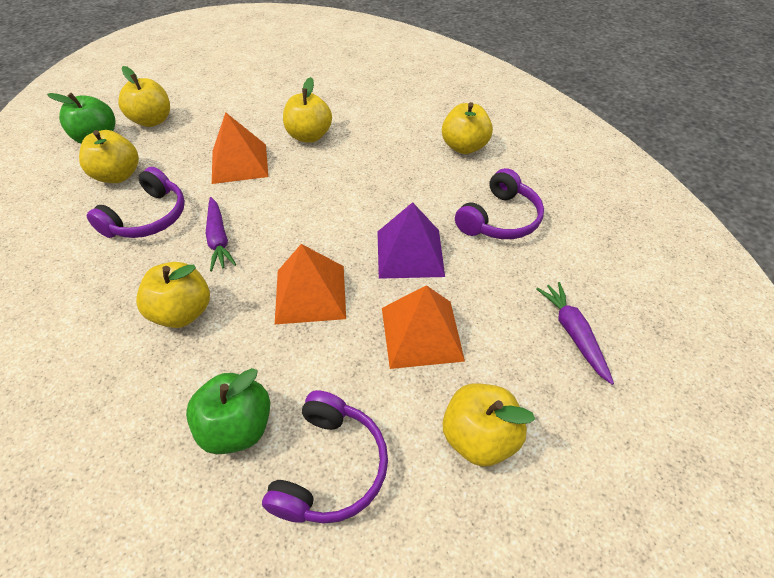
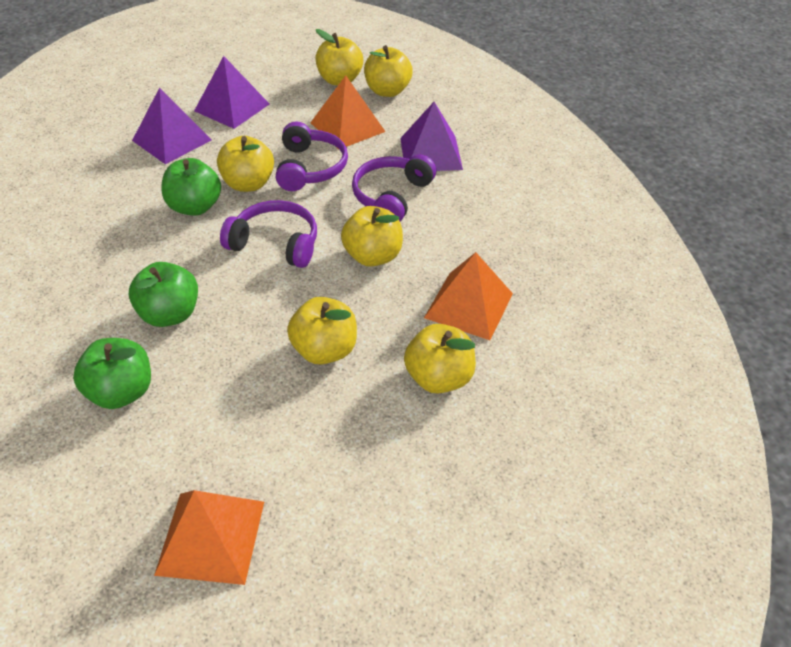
green apple: [47,93,115,144] [186,368,270,454] = 2 -> [73,338,151,409] [129,262,198,327] [161,158,221,216] = 3
purple carrot: [206,197,236,271] [536,282,614,385] = 2 -> none = 0
purple pyramid: [378,202,445,279] = 1 -> [132,88,211,164] [194,56,269,129] [400,102,463,171] = 3

